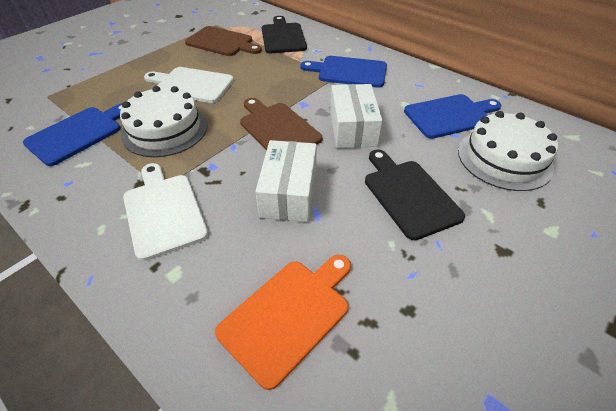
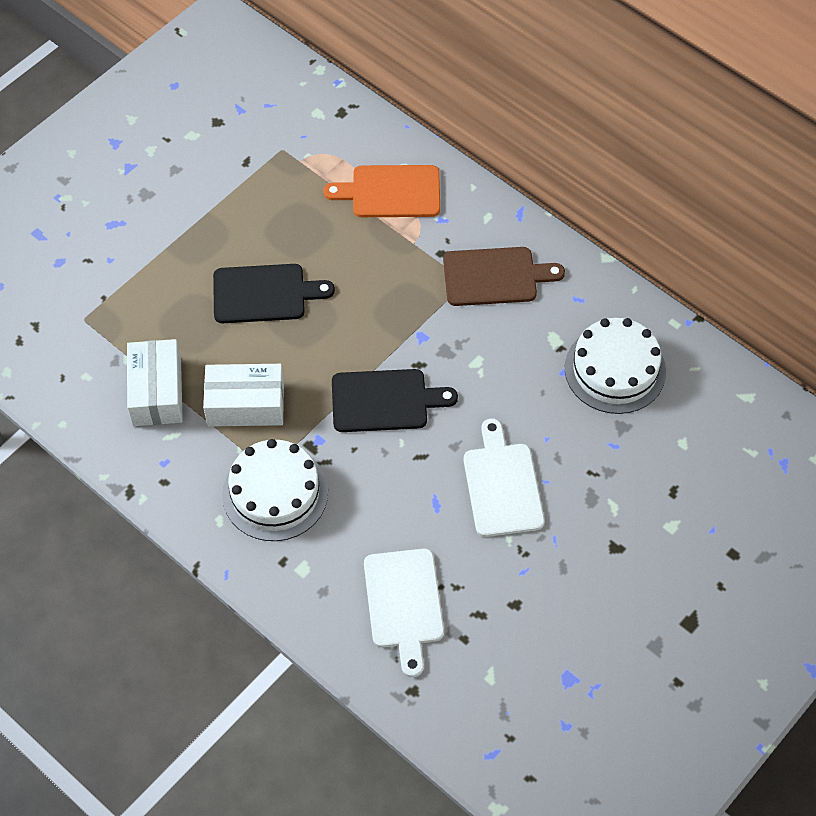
blue cutting board: [23,103,122,166] [301,56,387,88] [404,94,501,139] = 3 -> none = 0
brown cutting board: [185,26,262,56] [240,98,322,151] = 2 -> [443,247,565,306] = 1

